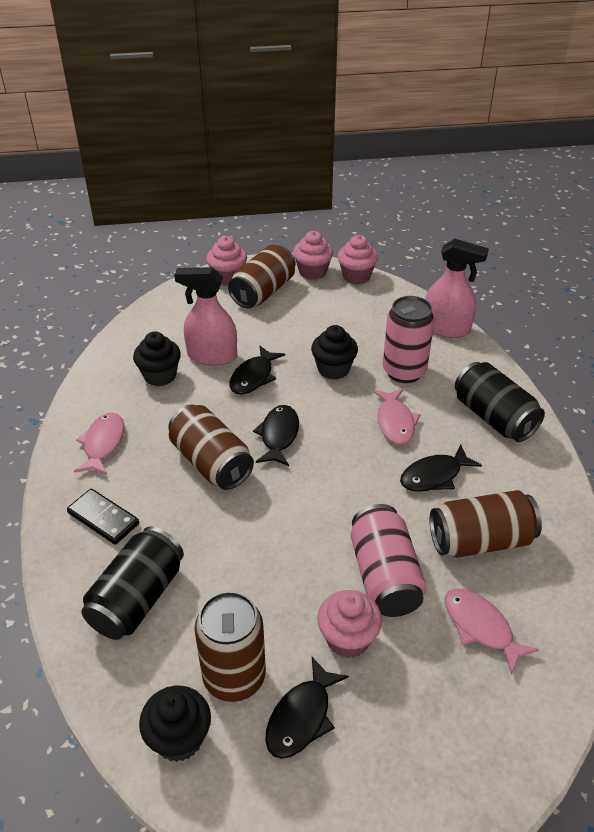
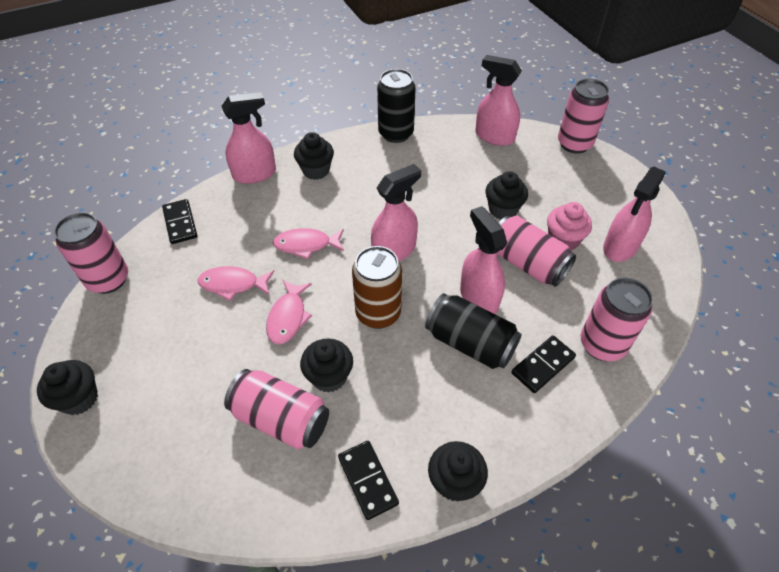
black cupcake: [133,331,181,386] [139,686,211,762] [311,325,358,380] = 3 -> [37,360,98,415] [294,132,334,180] [300,338,353,393] [428,441,488,502] [486,171,528,219] = 5
black domino: [67,489,139,545] = 1 -> [162,199,197,244] [338,441,399,520] [512,335,576,393] = 3
black fish: [229,345,285,394] [253,405,299,466] [265,657,349,759] [400,445,482,491] = 4 -> none = 0
brown can: [168,405,254,490] [195,591,266,702] [228,245,295,308] [430,490,542,558] = 4 -> [352,246,402,329] = 1
pink can: [351,504,427,617] [383,296,435,383] = 2 -> [54,212,128,294] [224,369,329,449] [497,216,576,287] [558,79,609,154] [581,278,653,361] = 5
pink cupcake: [206,236,247,286] [293,231,333,280] [317,590,382,658] [338,235,378,284] = 4 -> [547,202,592,251] = 1
pink spray bottle: [174,267,237,366] [425,239,489,338] = 2 -> [222,92,276,184] [371,164,421,261] [460,206,507,314] [475,55,522,146] [603,167,666,262] = 5

